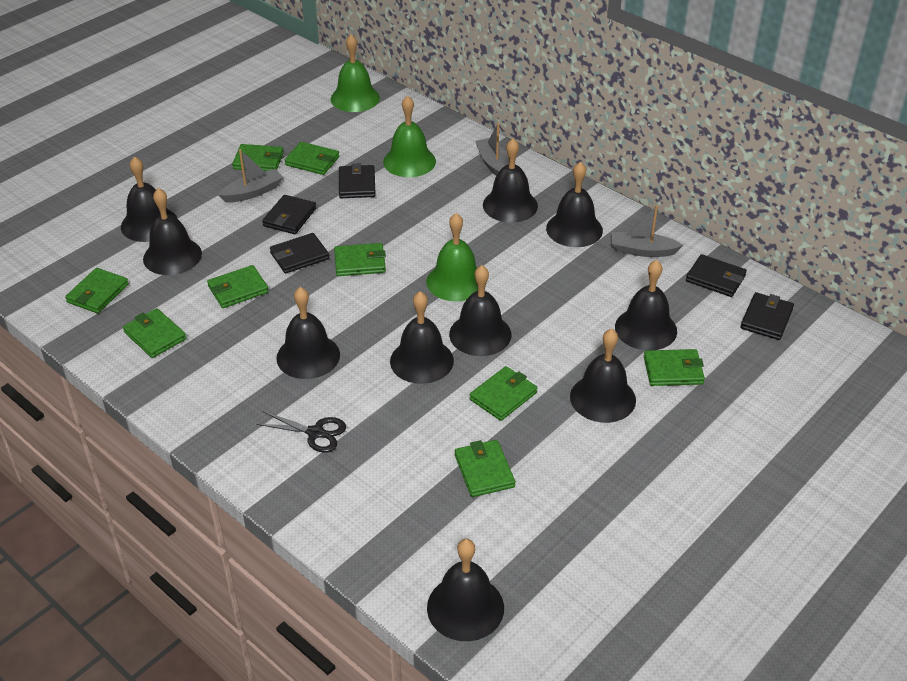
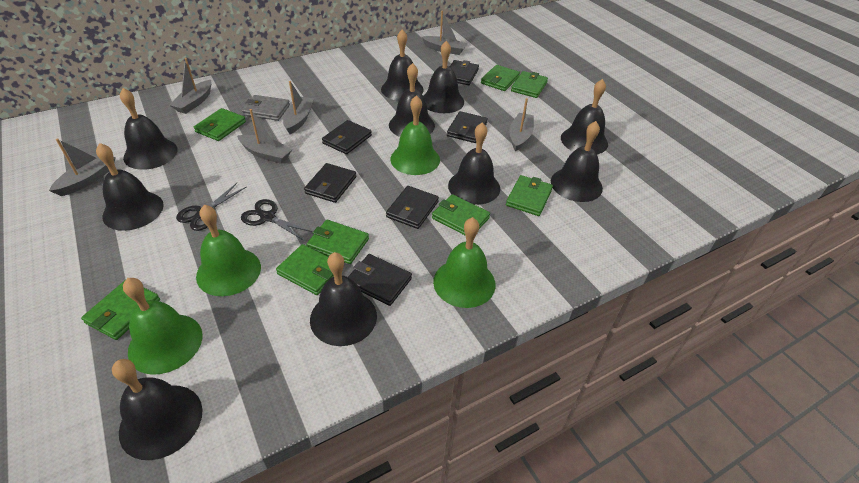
black scissors: [256,411,346,453] = 1 -> [176,183,246,231] [241,199,313,240] = 2
black wallet: [262,195,316,234] [270,233,329,274] [339,163,376,198] [686,254,747,297] [740,292,794,340] = 5 -> [304,163,356,203] [322,120,372,154] [348,254,412,306] [386,186,439,229] [447,111,488,143] [450,60,479,85] = 6
green bell: [331,34,380,112] [383,95,436,177] [426,213,478,301] = 3 -> [123,278,203,375] [196,205,261,296] [390,95,440,175] [433,217,496,308] = 4
green wallet: [65,268,129,313] [123,308,186,358] [207,265,269,308] [232,144,284,171] [285,142,339,175] [334,243,386,276] [455,440,515,497] [470,366,537,421] [644,349,705,386] = 9 -> [81,281,160,340] [194,108,246,141] [276,244,334,295] [307,220,369,264] [432,194,490,235] [481,65,520,91] [506,175,553,216] [511,71,548,98] = 8
grey boat: [218,149,283,203] [475,123,509,176] [610,205,683,257] = 3 -> [49,138,116,196] [169,58,212,114] [237,109,292,164] [283,81,314,134] [422,11,468,55] [509,98,534,151] = 6
grey wallet: none = 0 -> [242,95,290,121] = 1

